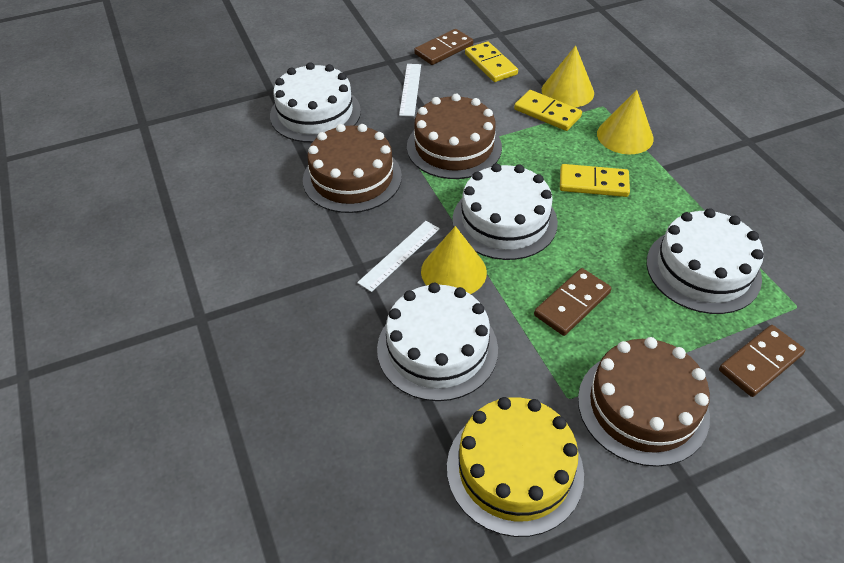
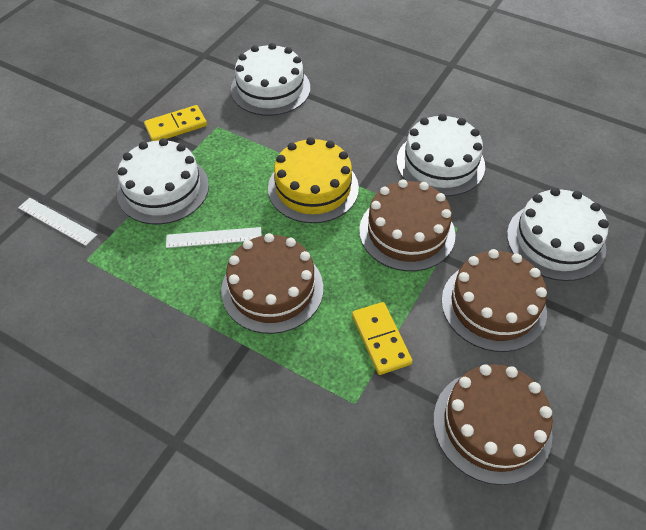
brown cake: [303,124,402,213] [407,94,502,179] [578,337,710,467] = 3 -> [221,233,323,334] [359,179,456,271] [433,364,553,485] [441,249,547,352] = 4
brown domino: [414,29,473,65] [534,268,612,336] [719,325,805,397] = 3 -> none = 0
yellow cone: [421,226,487,294] [542,46,594,107] [597,90,654,154] = 3 -> none = 0
yellow domino: [465,41,518,82] [514,90,582,131] [560,164,630,197] = 3 -> [144,105,207,141] [352,302,412,375] = 2

